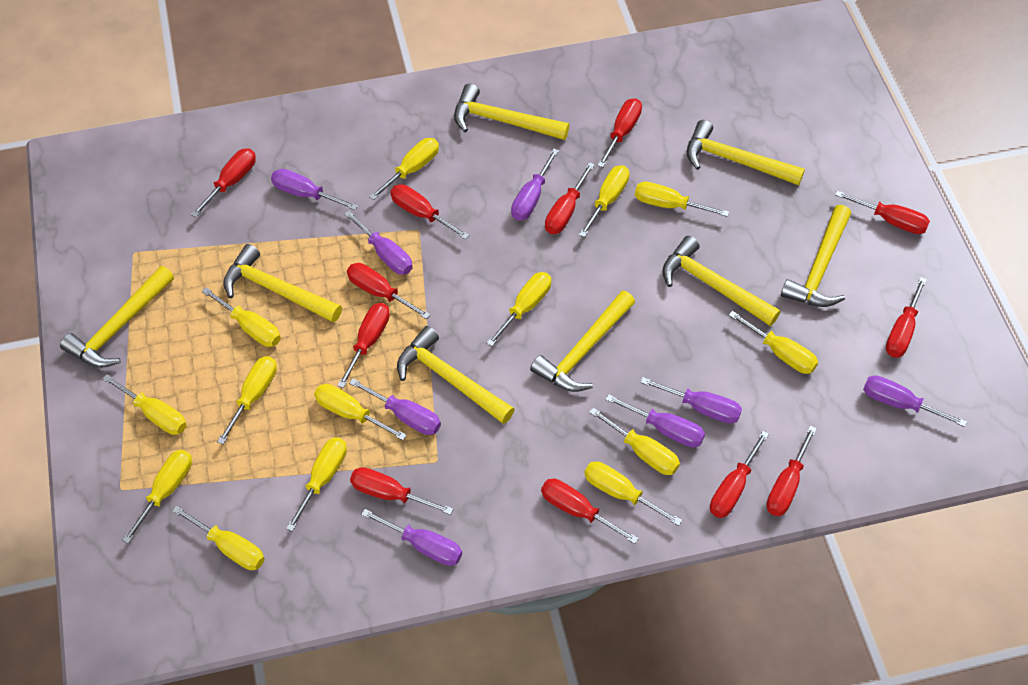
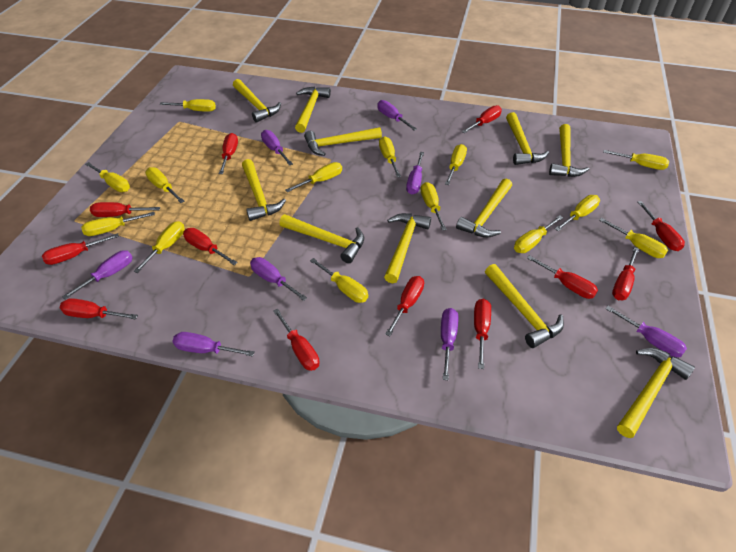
yellow hammer: [60,266,174,368] [223,244,342,323] [397,326,515,424] [454,84,569,140] [530,291,635,392] [662,236,780,326] [687,120,805,185] [781,205,851,307] = 8 -> [233,79,281,123] [242,159,286,221] [279,214,364,263] [295,87,331,133] [304,127,382,156] [384,213,431,283] [456,179,512,238] [485,264,564,348] [506,112,549,165] [549,124,589,177] [617,348,695,438] = 11

